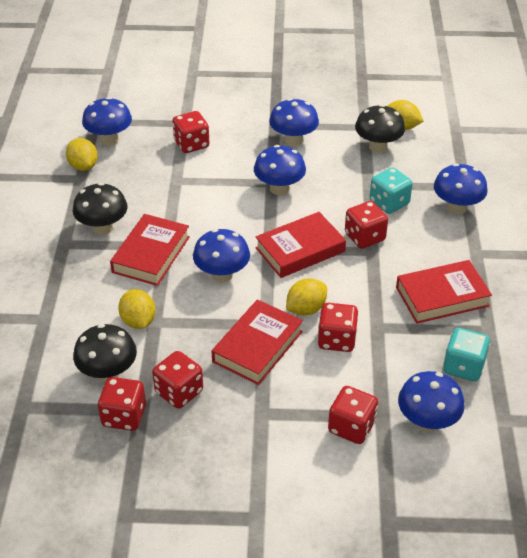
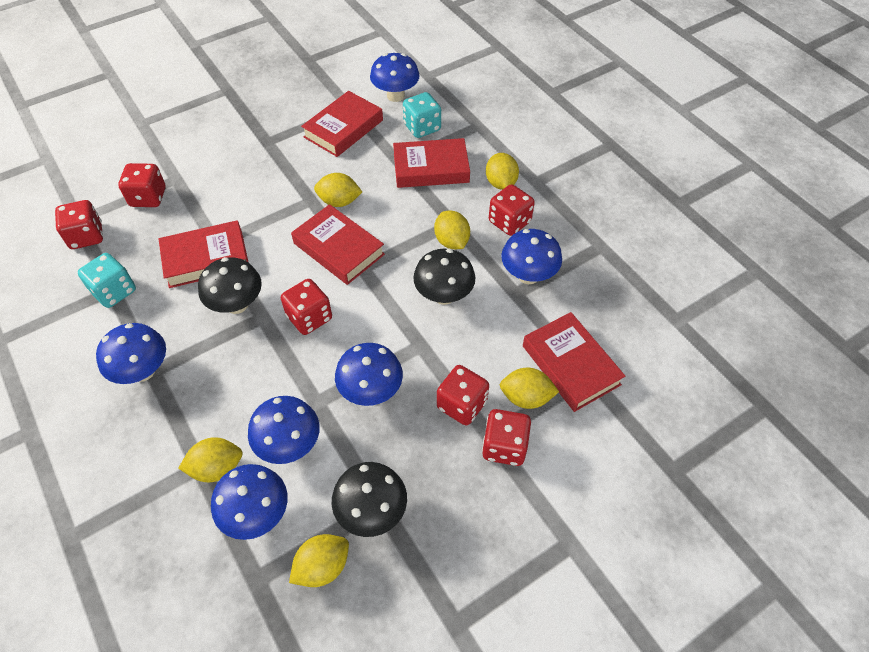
red book: [110,214,190,286] [212,299,303,385] [255,212,346,278] [396,260,492,324] = 4 -> [159,220,249,288] [291,204,385,285] [301,91,383,157] [393,138,470,188] [523,312,625,412] = 5
yellow lemon: [66,138,98,171] [118,289,155,329] [286,278,327,315] [387,100,423,130] = 4 -> [178,437,243,482] [289,534,349,587] [314,173,362,207] [434,211,470,249] [486,153,519,190] [500,368,559,409] = 6

